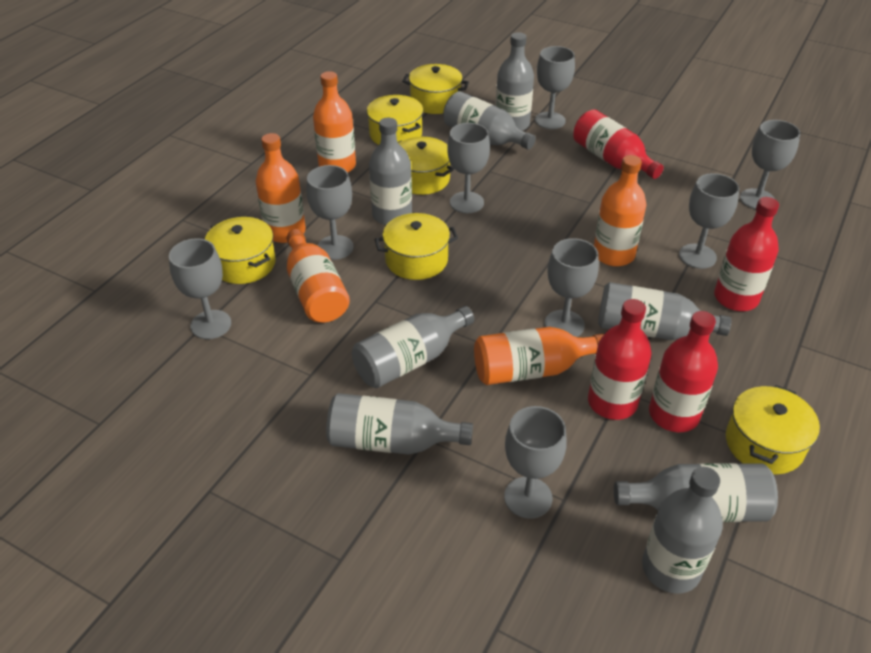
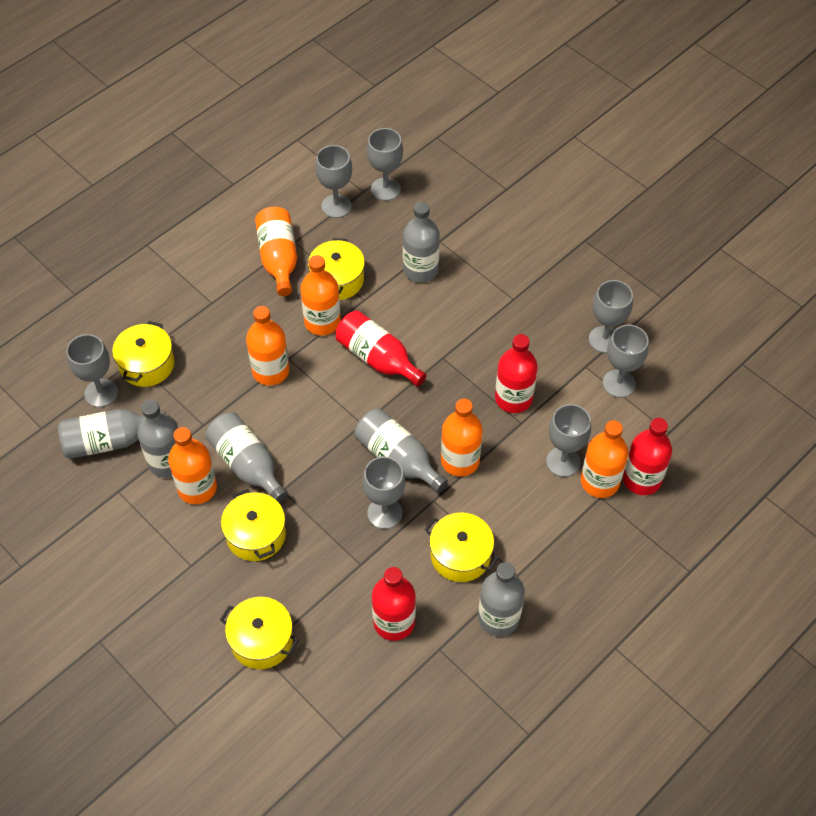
grey bottle: [326,393,473,454] [352,306,474,388] [369,118,412,225] [443,91,536,150] [495,32,534,131] [598,282,731,340] [614,463,778,522] [642,467,723,594] = 8 -> [58,409,166,459] [137,400,178,478] [206,412,288,503] [355,408,448,493] [403,202,440,283] [478,562,525,636] = 6
grey goblet: [169,238,231,339] [306,165,354,260] [447,123,490,213] [504,406,567,519] [535,46,575,129] [544,238,599,337] [679,173,739,269] [740,120,800,210] = 8 -> [66,334,118,407] [316,145,352,218] [363,457,405,529] [367,128,403,201] [546,404,591,477] [589,280,633,353] [603,325,649,398] = 7
orange bottle: [255,133,306,243] [286,229,350,323] [313,71,356,173] [474,327,604,385] [594,155,646,266] = 5 -> [168,427,217,504] [246,306,289,385] [255,207,297,296] [300,255,341,335] [441,399,483,476] [581,420,629,498] = 6
yellow pot: [205,217,276,284] [367,95,423,145] [374,213,458,280] [398,137,454,195] [402,64,469,114] [726,385,820,474] = 6 -> [112,321,174,387] [220,597,299,669] [221,489,286,561] [308,238,365,300] [425,512,499,582] = 5

